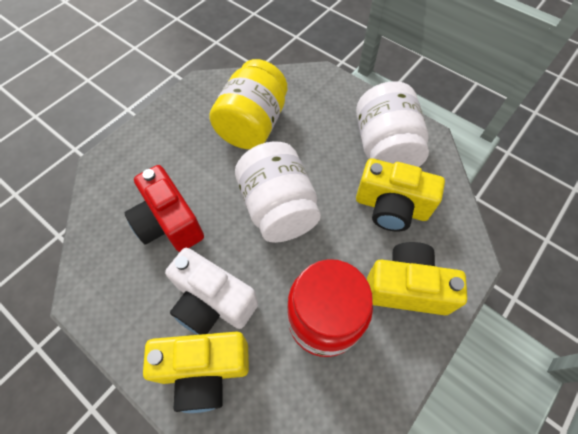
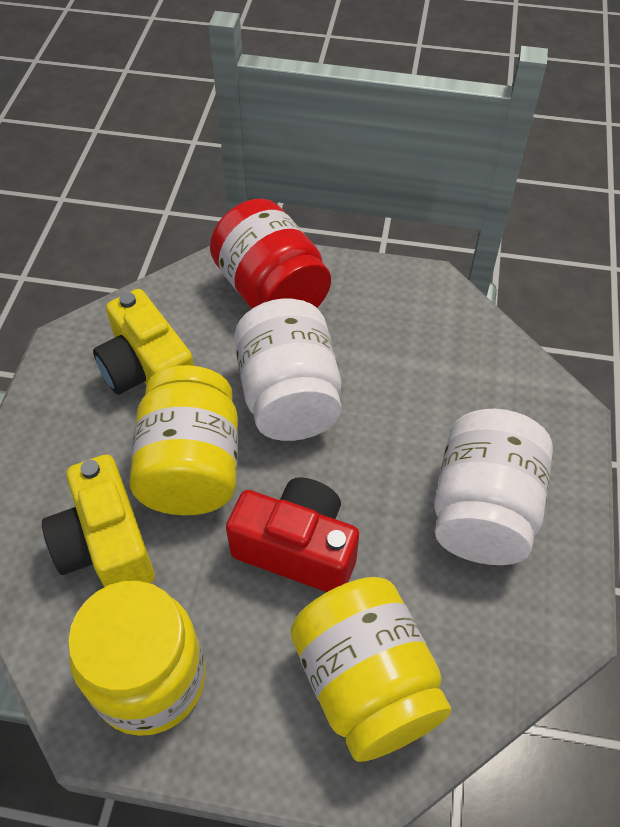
white camera: [165,248,258,335] = 1 -> none = 0
yellow camera: [143,331,249,413] [356,158,445,232] [367,242,467,315] = 3 -> [42,454,155,587] [93,289,194,395] = 2
yellow jar: [209,59,287,149] = 1 -> [68,581,205,736] [129,365,238,515] [291,577,452,762] = 3

